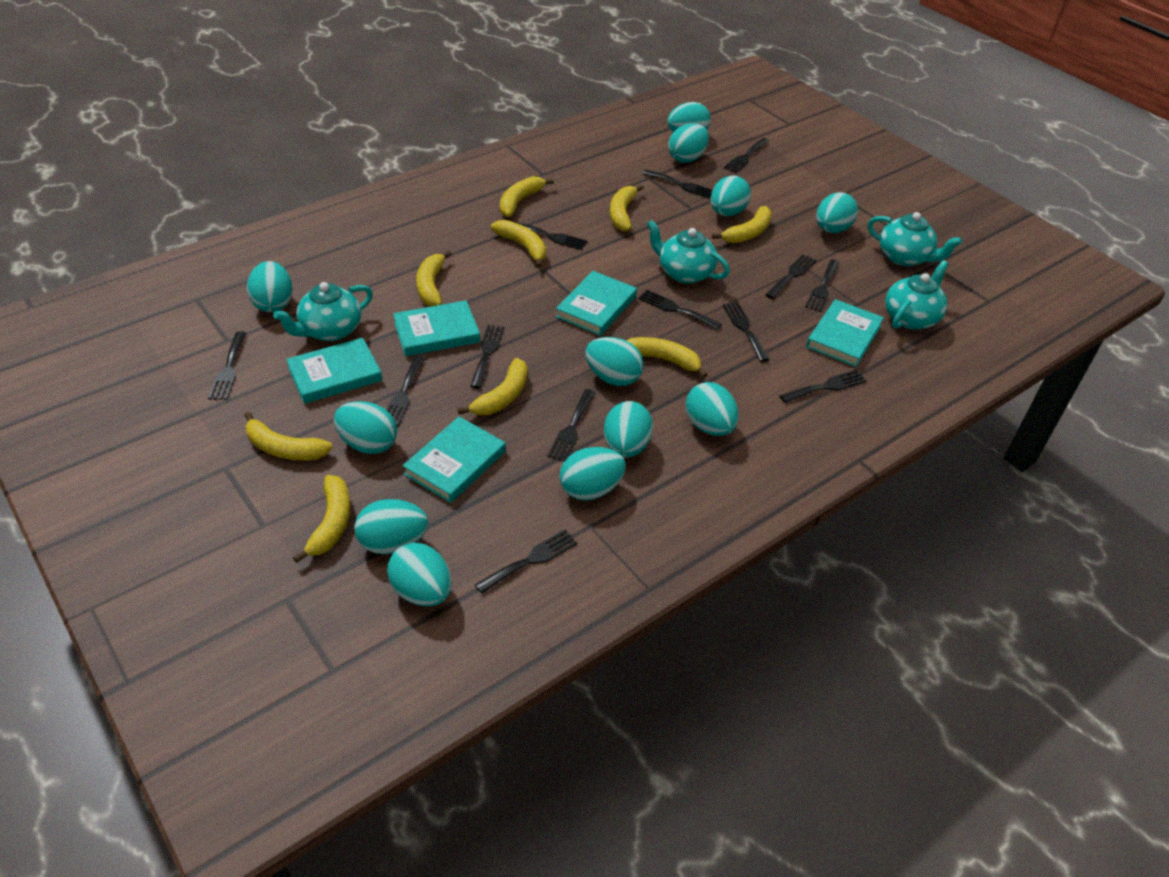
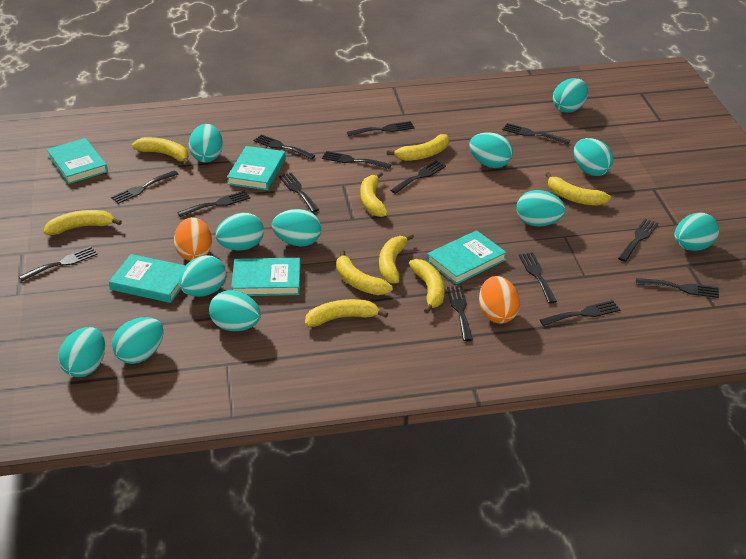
black fork: [208,331,247,400] [386,356,425,426] [470,325,504,389] [475,529,577,594] [514,222,588,250] [547,389,595,461] [639,290,722,330] [642,170,712,199] [723,302,770,362] [724,138,769,173] [766,254,816,299] [780,370,867,403] [805,259,840,312] = 13 -> [18,246,98,281] [111,170,178,204] [177,190,250,217] [253,134,315,160] [279,173,319,213] [322,151,392,169] [347,121,415,136] [390,161,446,194] [447,286,473,341] [502,123,570,145] [519,252,557,304] [540,300,620,326] [618,219,658,262] [636,278,719,298] = 14
orange egg: none = 0 -> [174,217,212,261] [479,276,520,323] = 2
turquoise teapot: [273,282,373,341] [647,220,730,284] [868,212,962,266] [885,260,949,330] = 4 -> none = 0

